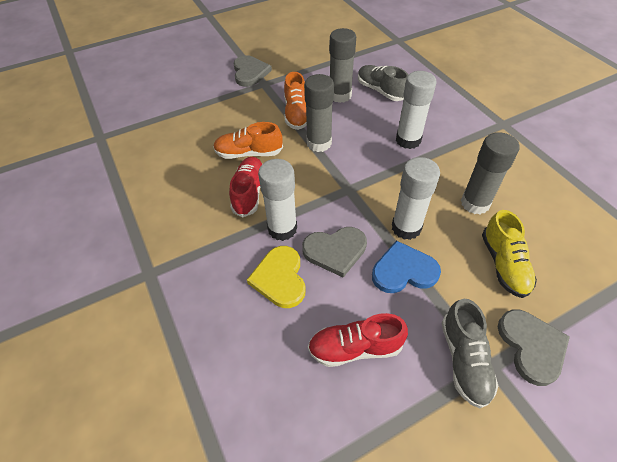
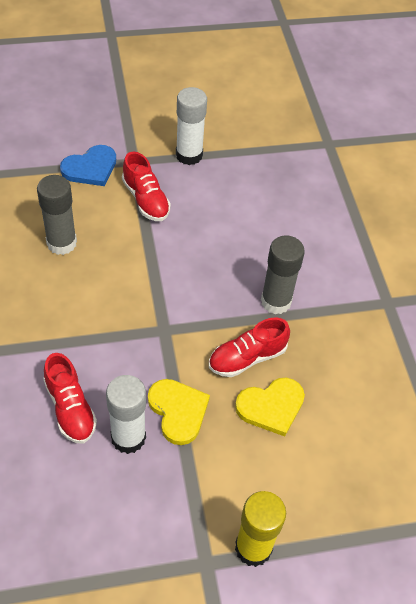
grey glue stick: [304,74,334,152] [329,28,356,103] [461,132,520,214] = 3 -> [37,175,77,255] [261,235,305,314] = 2
grey heart: [233,55,272,87] [302,227,367,277] [498,309,570,386] = 3 -> none = 0
grey shoe: [358,65,408,101] [442,299,498,408] = 2 -> none = 0
orange shoe: [213,122,283,159] [284,72,307,130] = 2 -> none = 0
red shoe: [229,157,262,218] [308,313,408,367] = 2 -> [43,353,97,444] [122,152,171,221] [209,317,290,377] = 3
white glue stick: [258,159,297,241] [392,157,440,240] [396,71,436,149] = 3 -> [106,375,146,454] [176,87,207,165] = 2
yellow glue stick: none = 0 -> [235,491,286,567] = 1
yellow heart: [247,246,306,308] = 1 -> [148,379,210,445] [235,378,305,437] = 2
yellow shoe: [482,210,537,298] = 1 -> none = 0

